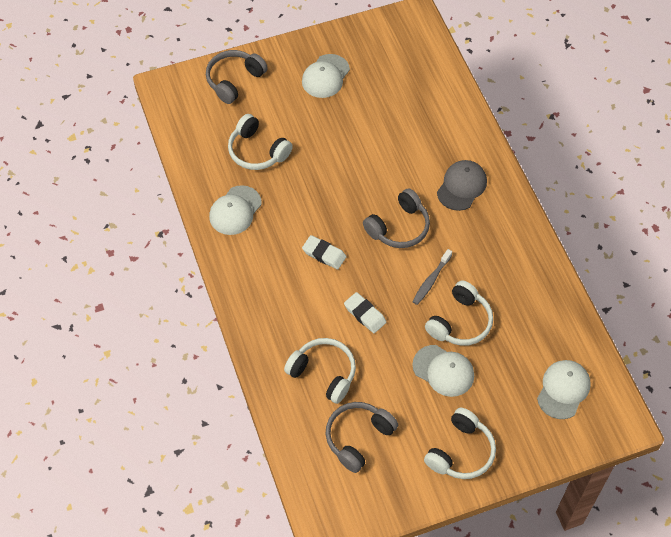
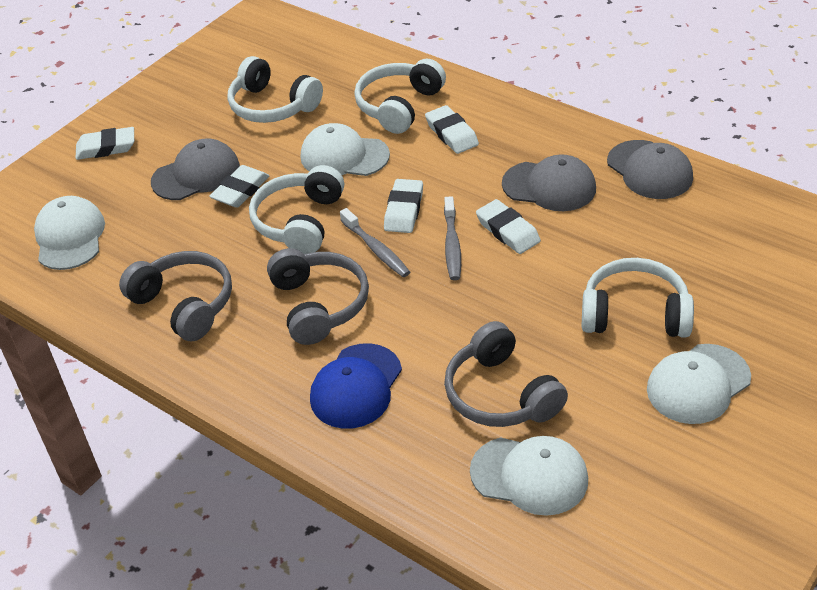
blue cap: none = 0 -> [310,343,402,429] = 1
grey cap: [437,160,487,211] = 1 -> [151,138,240,200] [502,154,596,211] [607,140,693,199] = 3
grey toothbrush: [412,249,452,305] = 1 -> [340,208,410,277] [444,196,461,280] = 2
white eraser: [302,235,347,270] [344,292,386,333] = 2 -> [76,127,134,160] [209,165,269,207] [384,179,423,233] [425,105,479,154] [476,199,541,254] = 5

